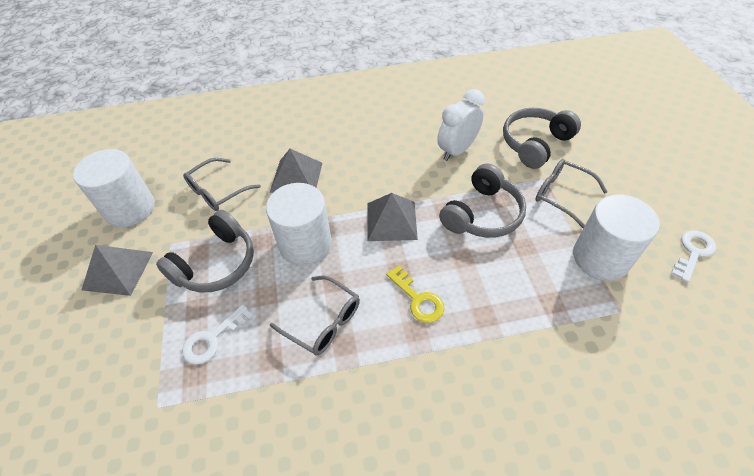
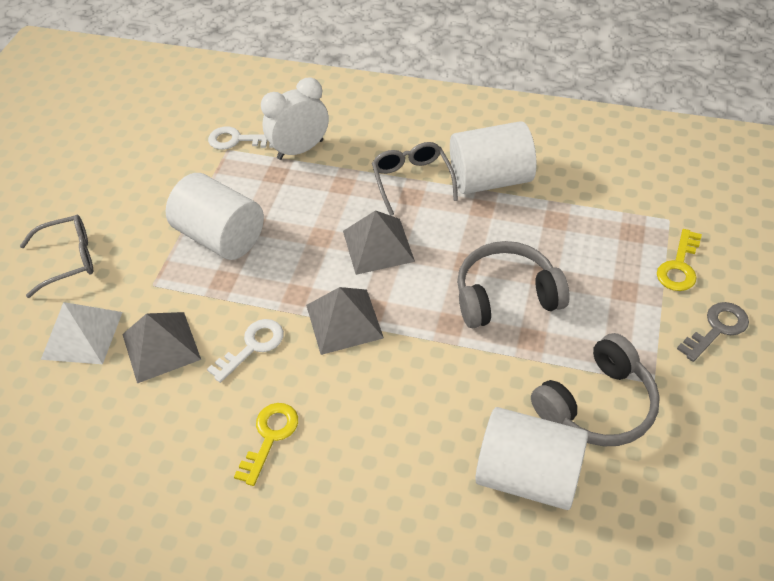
grey glasses: [183,158,261,211] [270,276,360,355] [536,159,608,228] = 3 -> [20,215,93,298] [372,142,458,216] = 2
grey headphones: [156,210,254,293] [439,164,526,238] [503,108,581,169] = 3 -> [457,241,570,328] [531,333,660,446] = 2
grey key: none = 0 -> [677,302,749,362] = 1
white pyramid: none = 0 -> [41,302,122,364] = 1
yellow key: [386,265,444,323] = 1 -> [234,403,298,486] [657,229,702,291] = 2

